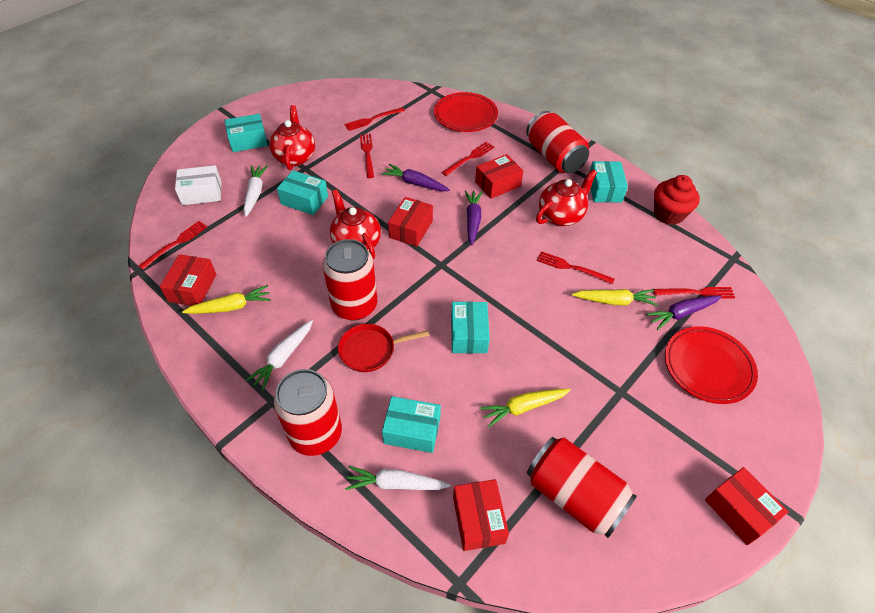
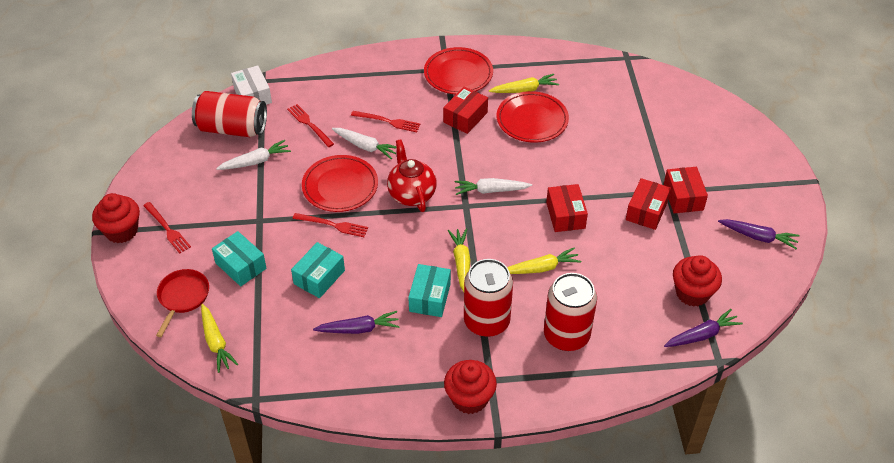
red box: [160,254,217,306] [388,197,433,247] [453,479,509,551] [475,154,523,199] [705,467,789,545] = 5 -> [443,86,488,134] [546,184,588,232] [626,178,671,230] [664,167,708,213] = 4
red can: [274,369,342,456] [323,239,378,320] [526,111,589,173] [527,437,637,538] = 4 -> [192,91,267,137] [464,259,513,337] [544,273,597,351] = 3
red cupcake: [654,175,700,225] = 1 -> [92,193,140,243] [444,360,497,414] [673,255,722,306] = 3
red fork: [139,221,207,270] [344,107,405,131] [360,134,374,178] [442,142,494,176] [537,251,614,284] [653,287,735,298] = 6 -> [143,202,191,254] [287,104,334,147] [293,213,368,237] [351,111,421,132] = 4
red plate: [434,92,498,132] [665,326,758,404] = 2 -> [302,155,378,212] [424,47,493,94] [497,91,569,143] = 3
red teapot: [269,105,315,170] [330,189,381,259] [536,169,597,226] = 3 -> [387,139,437,212] = 1
turquoise box: [224,114,268,152] [277,170,328,215] [382,396,441,453] [451,301,490,353] [590,161,628,203] = 5 -> [212,231,266,286] [291,242,345,298] [408,264,451,317] = 3
yellow carrot: [182,285,271,314] [479,389,571,428] [572,289,658,306] = 3 -> [201,304,238,373] [448,228,470,292] [489,74,559,93] [507,247,581,274] = 4

